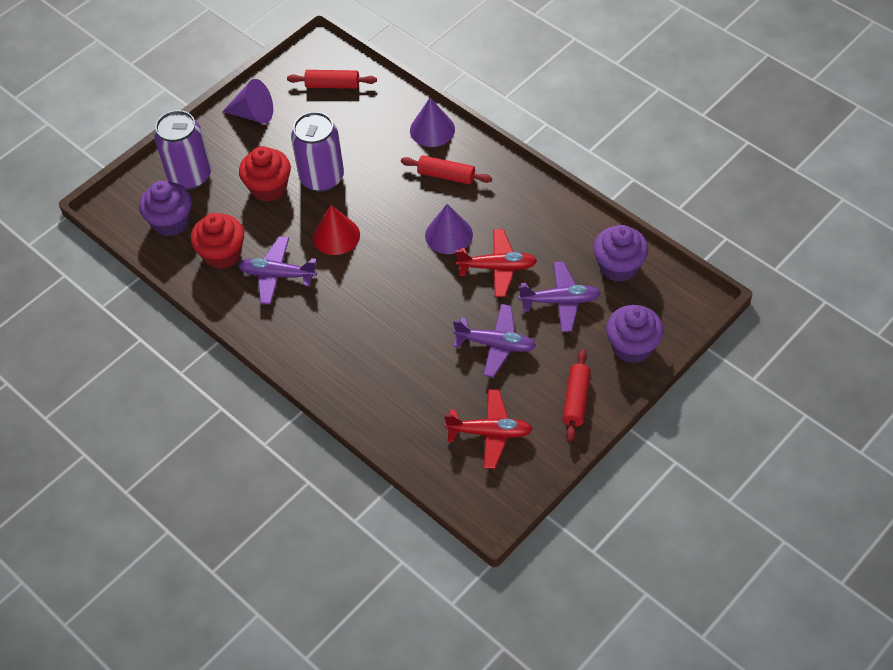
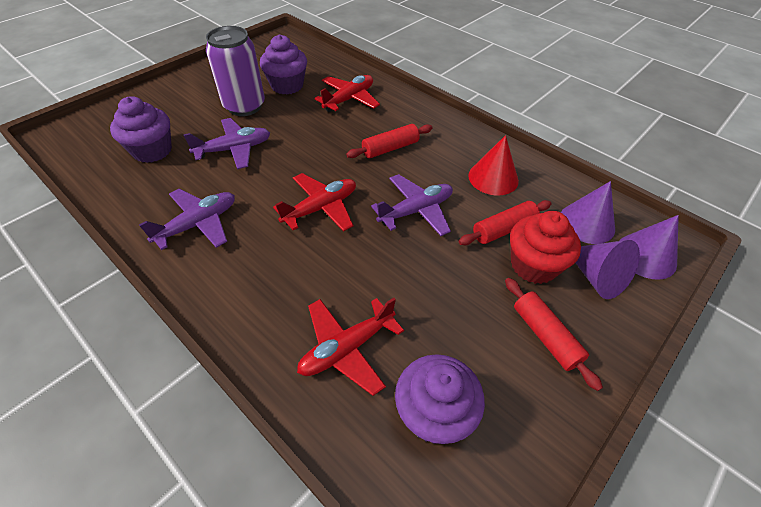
purple can: [154,110,211,190] [291,112,344,192] = 2 -> [206,26,265,116] = 1
red cupcake: [191,213,244,269] [239,146,291,202] = 2 -> [510,211,581,284] = 1
red plane: [444,389,532,469] [455,229,537,297] = 2 -> [273,173,356,232] [297,298,404,396] [315,75,380,112] = 3

